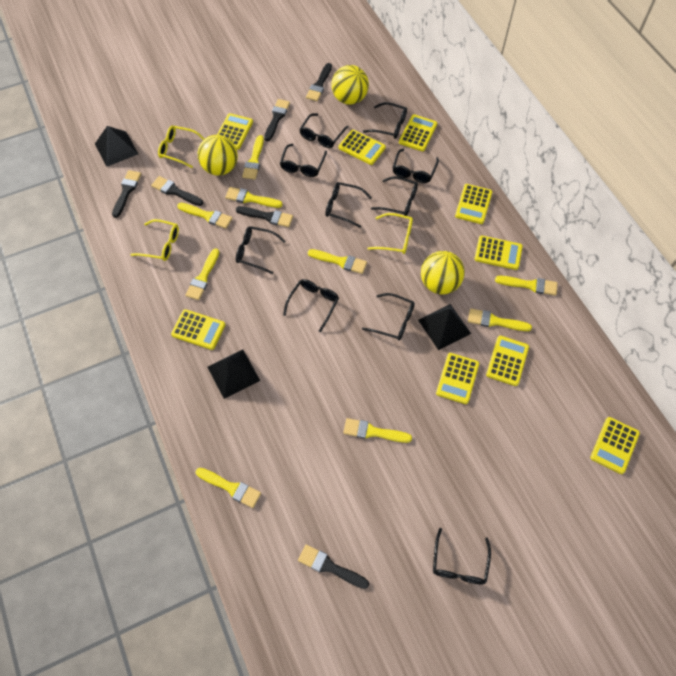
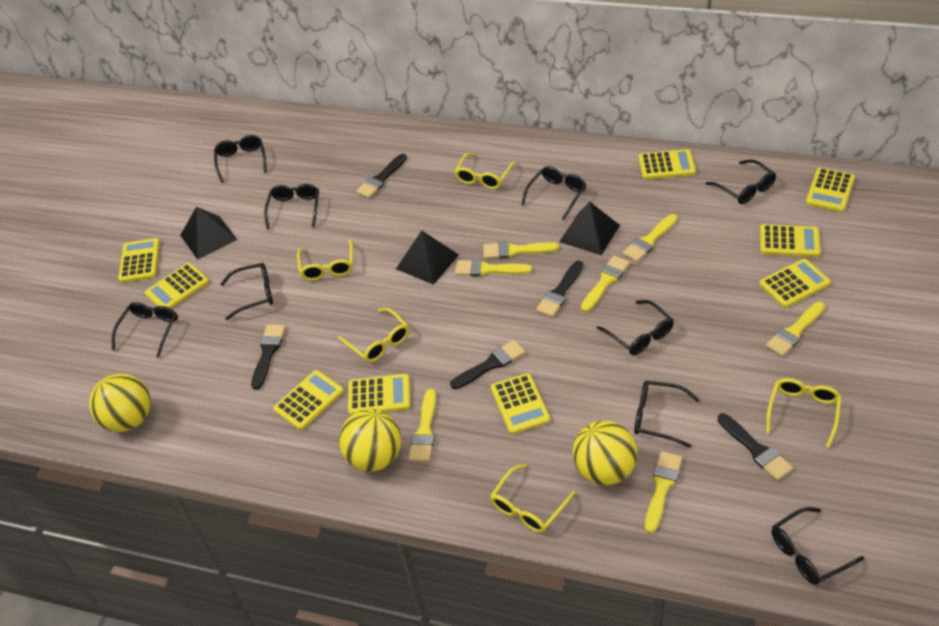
black brush: [112,170,141,218] [151,176,203,206] [236,206,293,227] [264,99,290,141] [298,545,369,589] [306,63,332,101] = 6 -> [251,324,286,390] [356,154,407,198] [450,340,525,389] [536,261,583,317] [718,413,793,481] = 5
black glasses: [236,226,286,274] [280,144,327,177] [283,279,339,332] [299,113,349,148] [325,182,372,228] [362,293,415,341] [363,102,407,139] [371,176,418,216] [393,149,439,183] [433,528,491,584] = 10 -> [112,302,178,358] [214,135,267,183] [220,263,273,320] [264,184,319,230] [521,166,586,220] [597,300,674,355] [634,381,700,448] [706,159,776,204] [772,507,864,585] = 9
yellow brush: [177,203,232,229] [185,248,219,300] [195,468,261,508] [225,187,283,208] [242,135,264,179] [308,249,367,274] [343,418,412,443] [468,309,532,331] [495,276,558,296] = 9 -> [409,389,436,462] [455,259,532,277] [483,241,559,259] [581,255,630,312] [622,214,678,262] [645,451,682,533] [766,302,825,357] = 7
yellow glasses: [130,219,179,261] [158,126,205,168] [367,213,413,254] = 3 -> [297,240,353,281] [338,308,409,362] [455,153,516,189] [490,464,576,533] [766,378,841,448] = 5

